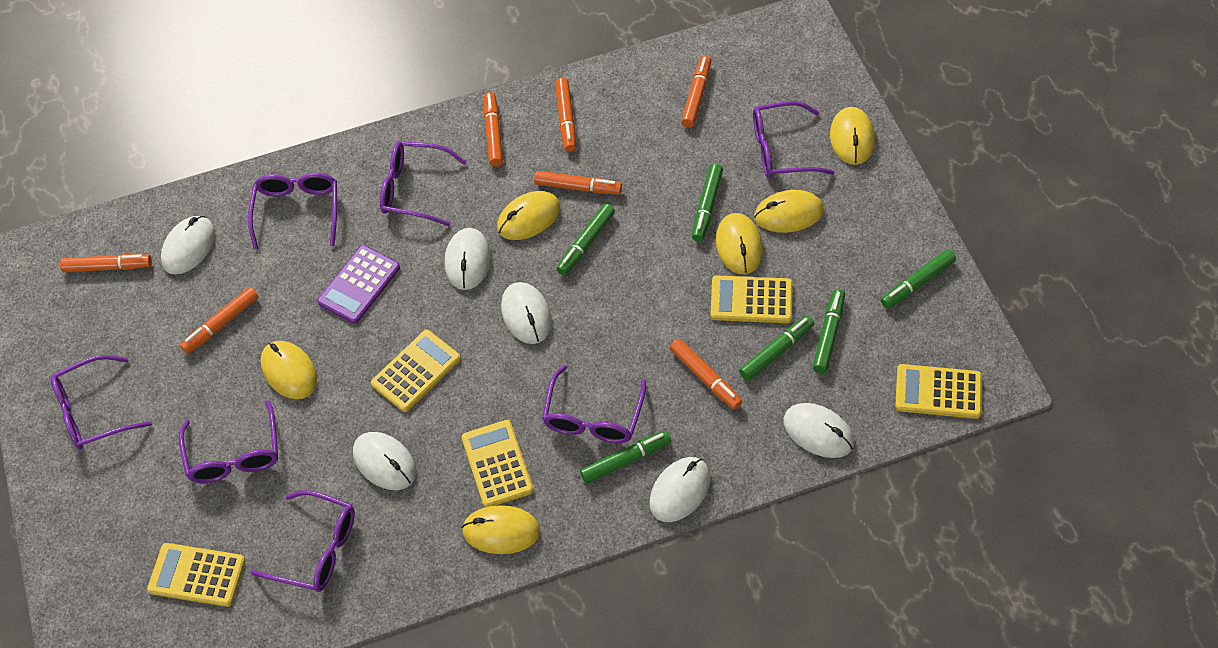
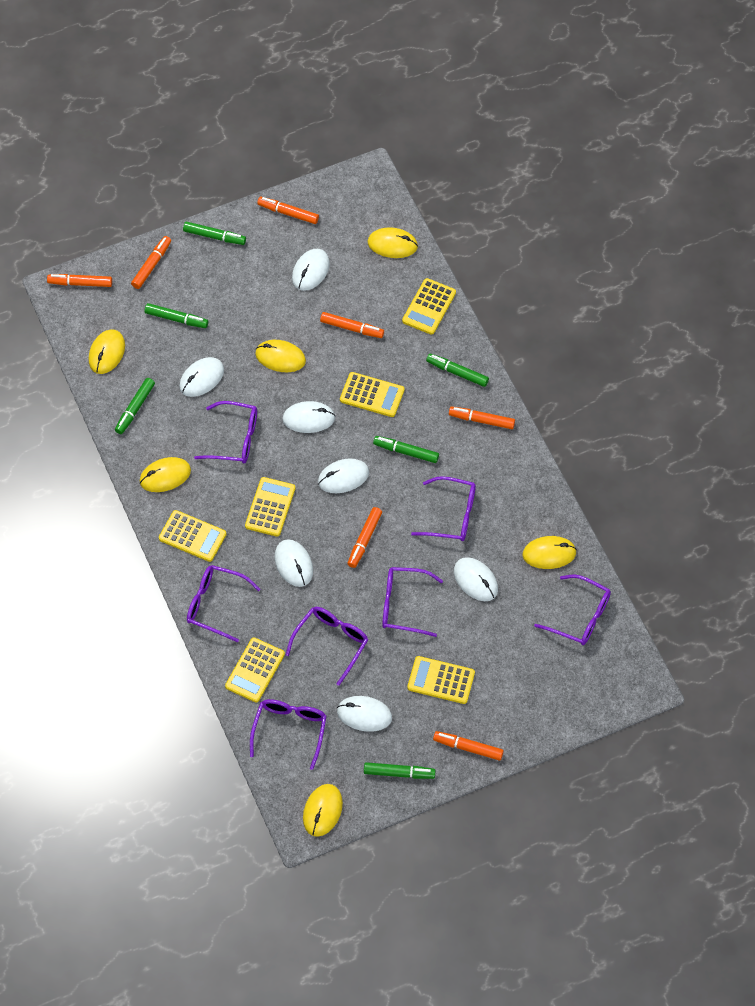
purple calculator: [317,245,400,324] = 1 -> none = 0
white mouse: [161,216,215,274] [353,432,416,490] [445,228,491,290] [501,282,552,344] [649,457,710,522] [784,403,854,458] = 6 -> [179,357,224,397] [275,539,313,587] [282,401,335,433] [292,249,330,291] [318,458,369,493] [337,696,392,732] [454,557,498,601] = 7
yellow calculator: [147,543,246,607] [371,330,461,412] [461,420,534,507] [710,275,793,323] [895,364,982,419] = 5 -> [159,510,227,562] [225,638,285,702] [245,477,296,537] [340,372,405,417] [402,278,456,335] [407,656,475,704] = 6

